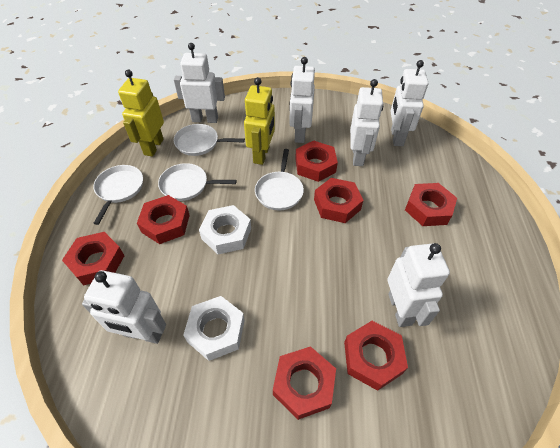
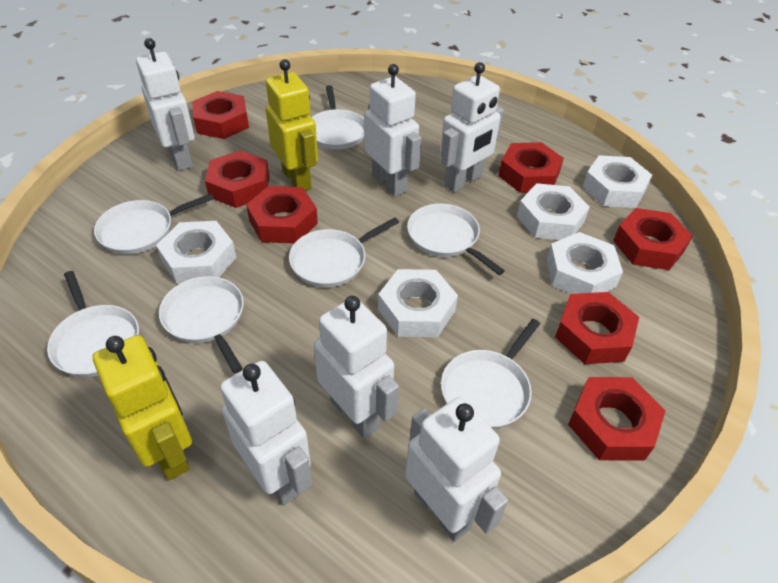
white nut: [183,296,245,361] [199,205,251,254] = 2 -> [156,221,236,284] [378,269,458,337] [517,183,590,240] [546,232,623,294] [582,155,652,208] = 5
white pan: [93,165,143,225] [158,163,236,201] [174,124,245,156] [255,149,304,210] = 4 -> [47,271,139,377] [94,194,214,254] [159,276,244,373] [289,218,399,287] [312,85,364,149] [407,204,505,275] [441,319,540,429] = 7

